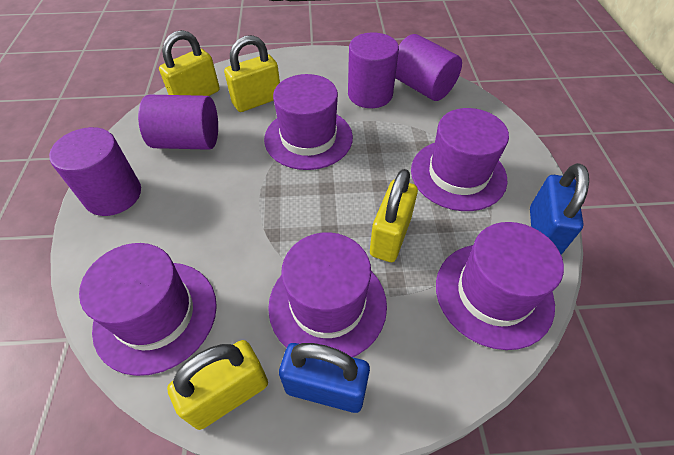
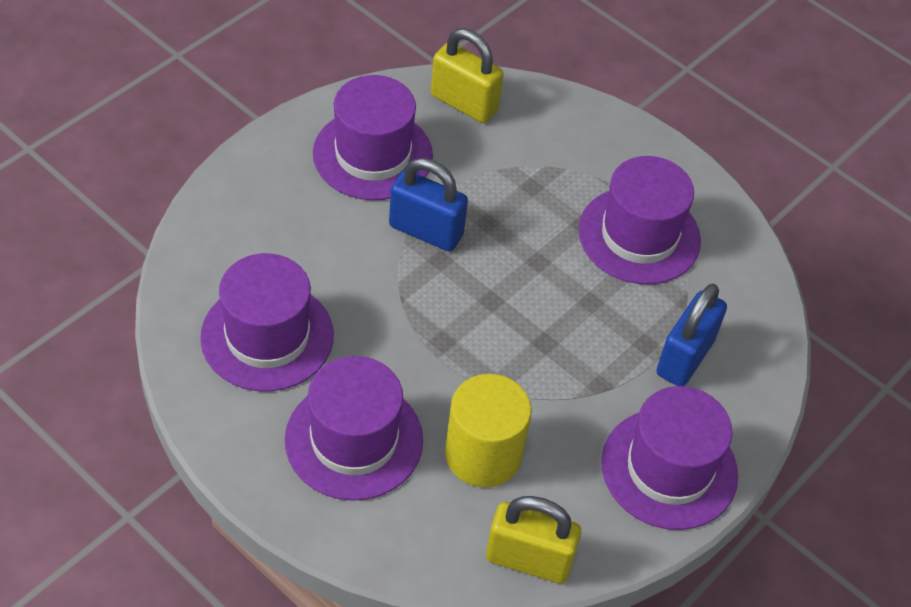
purple cylinder: [49,127,141,216] [138,94,218,150] [348,32,399,108] [395,34,462,101] = 4 -> none = 0
yellow cylinder: none = 0 -> [445,374,532,488] = 1
yellow padlock: [159,30,220,96] [167,340,268,430] [224,35,280,112] [370,169,418,262] = 4 -> [431,28,504,123] [486,496,581,584] = 2

